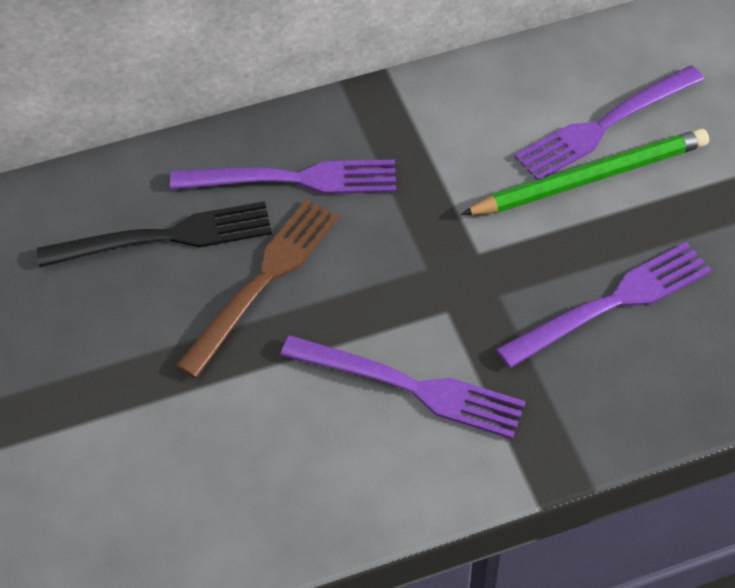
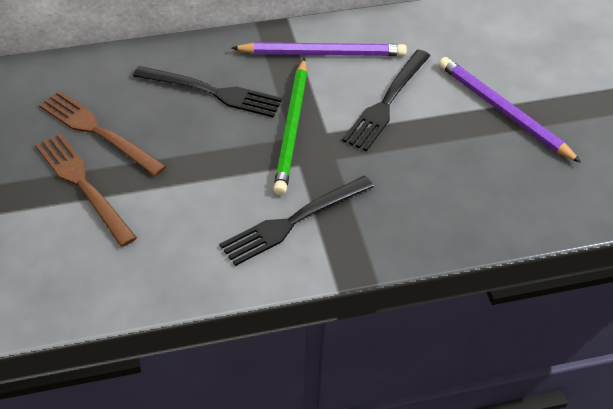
black fork: [37,201,272,267] = 1 -> [133,66,282,117] [220,176,374,266] [342,50,430,151] = 3
brown fork: [176,199,340,378] = 1 -> [35,133,137,247] [39,91,166,176] = 2
purple fork: [170,160,396,194] [280,335,526,439] [496,242,712,368] [514,66,705,180] = 4 -> none = 0
purple pencil: none = 0 -> [232,42,407,56] [439,57,581,163] = 2

